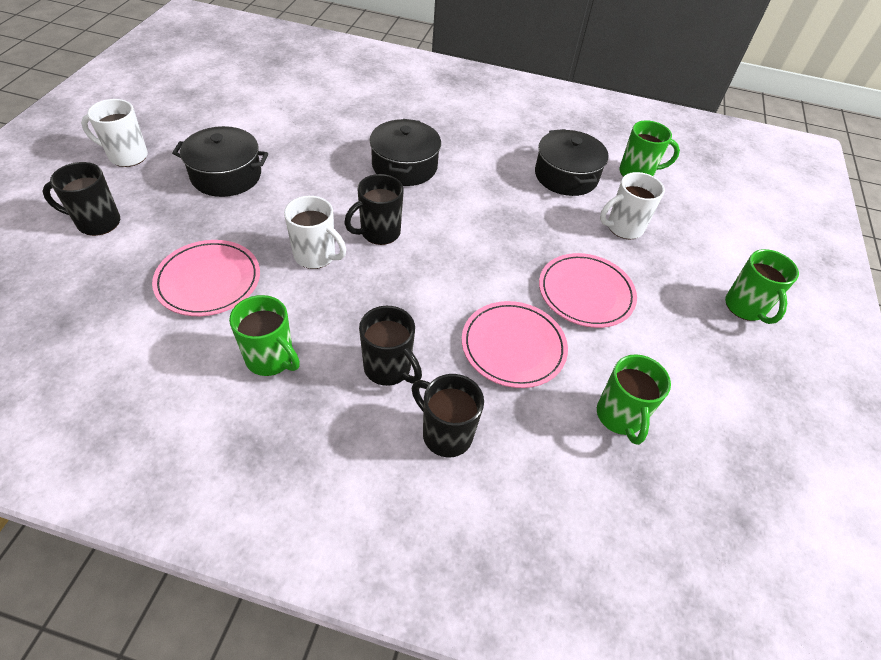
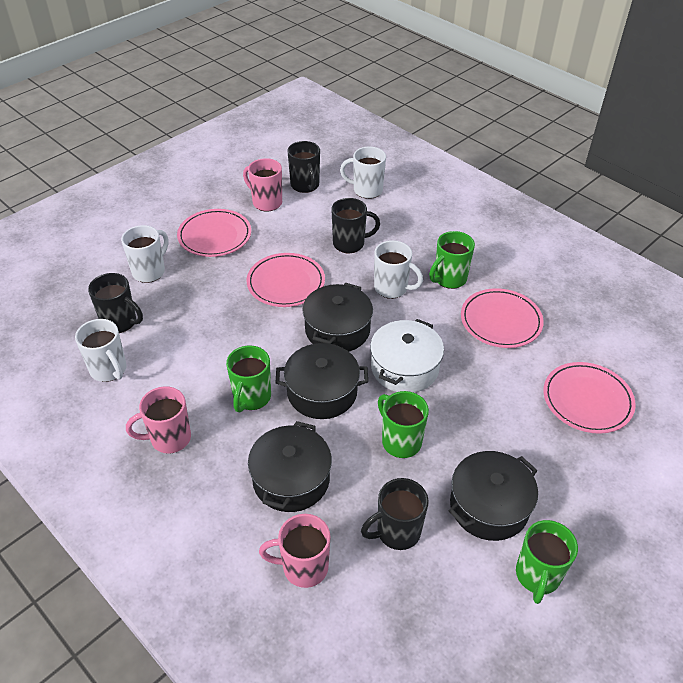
black pot: [172,126,268,197] [370,119,441,186] [535,129,609,196] = 3 -> [248,421,332,512] [276,343,368,419] [302,283,373,351] [449,451,538,541] = 4
pink mug: none = 0 -> [126,386,191,454] [243,158,282,211] [259,514,331,588] = 3
pink plate: [152,240,260,316] [462,301,568,388] [539,253,637,328] = 3 -> [177,209,251,257] [247,253,325,307] [461,288,544,348] [543,362,636,434] = 4
white mug: [81,99,148,167] [284,196,346,269] [600,172,665,239] = 3 -> [75,319,127,382] [121,225,169,283] [340,146,386,199] [374,240,423,299] = 4
white pot: none = 0 -> [370,319,444,393] = 1

